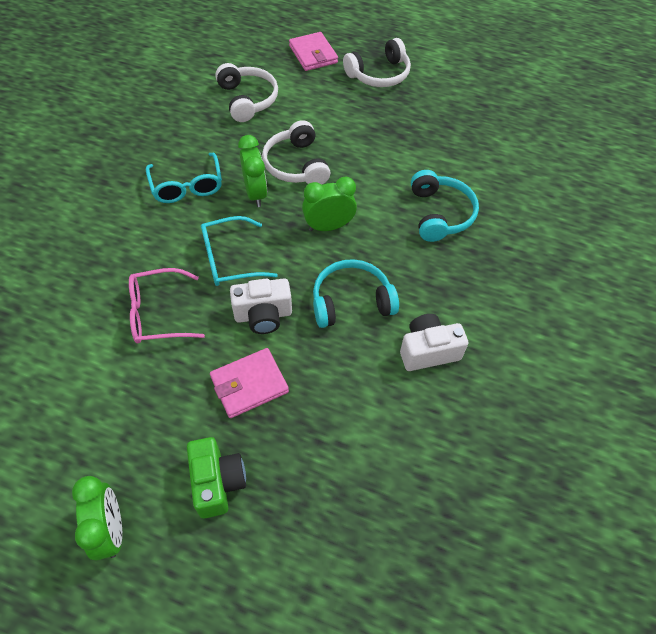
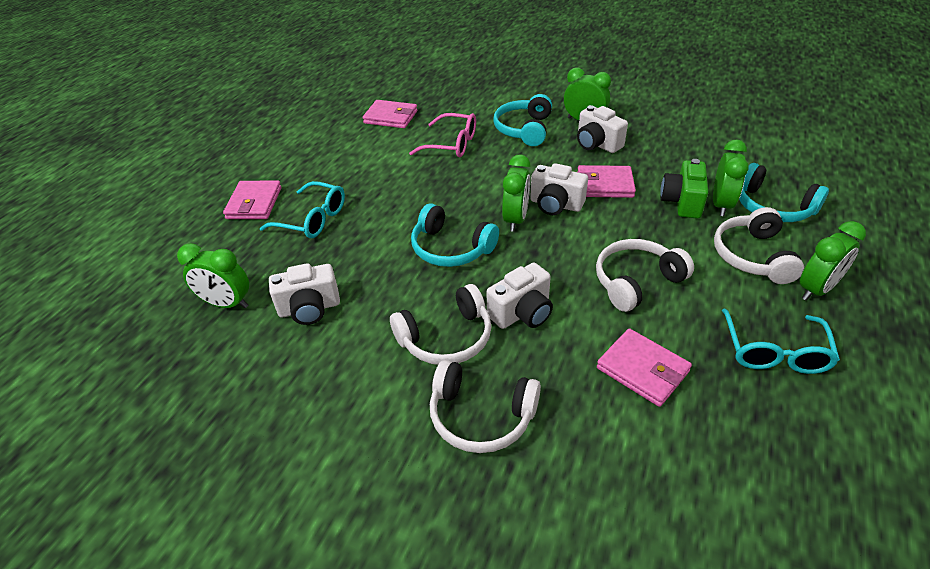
green clock: [72,476,122,561] [238,135,267,207] [302,176,357,231] = 3 -> [177,243,249,308] [502,154,531,232] [564,67,611,120] [713,140,749,216] [800,221,866,301] = 5
pink wallet: [210,348,289,418] [289,32,338,71] = 2 -> [223,181,282,219] [363,100,417,128] [577,165,636,198] [597,328,692,407] = 4
turquoise headphones: [313,259,399,328] [411,170,479,242] = 2 -> [411,203,499,267] [493,94,552,146] [739,163,829,222] = 3
white camera: [230,278,292,334] [400,314,468,371] = 2 -> [269,263,340,325] [487,263,553,329] [530,163,588,215] [577,105,628,153] = 4
white headphones: [215,63,278,122] [262,120,330,185] [343,38,411,87] = 3 -> [390,284,491,365] [430,360,541,453] [596,239,694,312] [714,207,804,284] = 4

